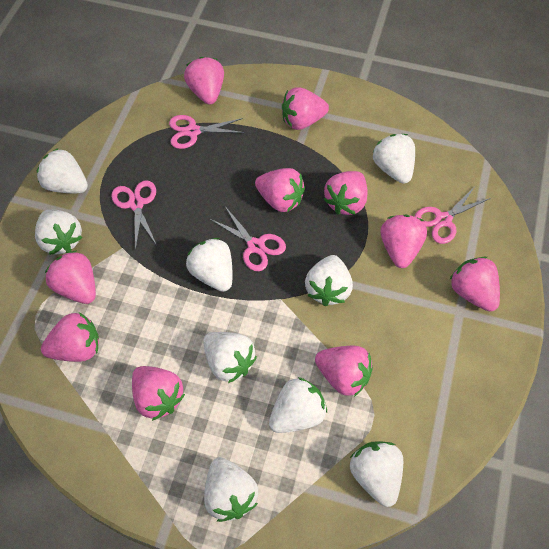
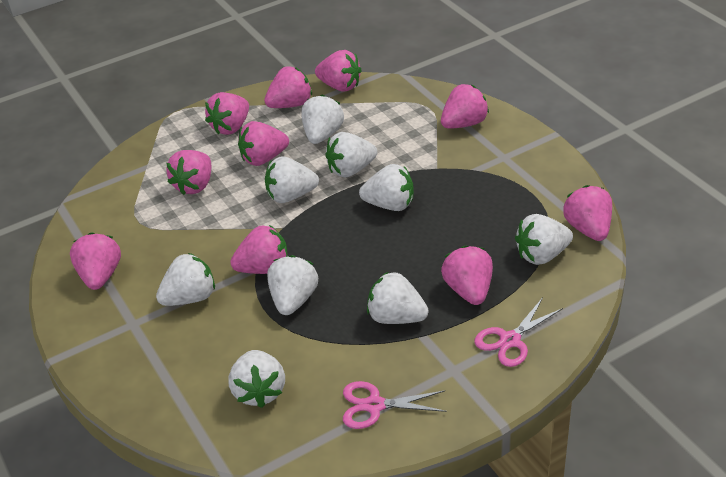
pink scissors: [111,180,156,250] [169,115,245,149] [210,208,286,271] [415,186,491,244] = 4 -> [343,381,447,429] [474,297,563,367] = 2

